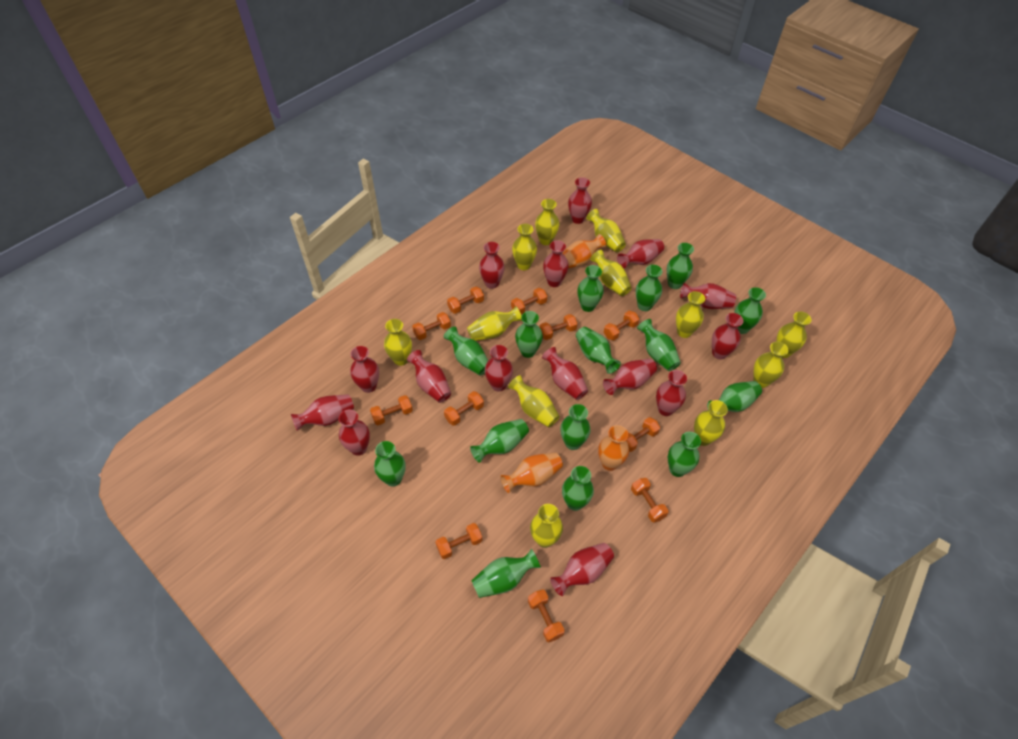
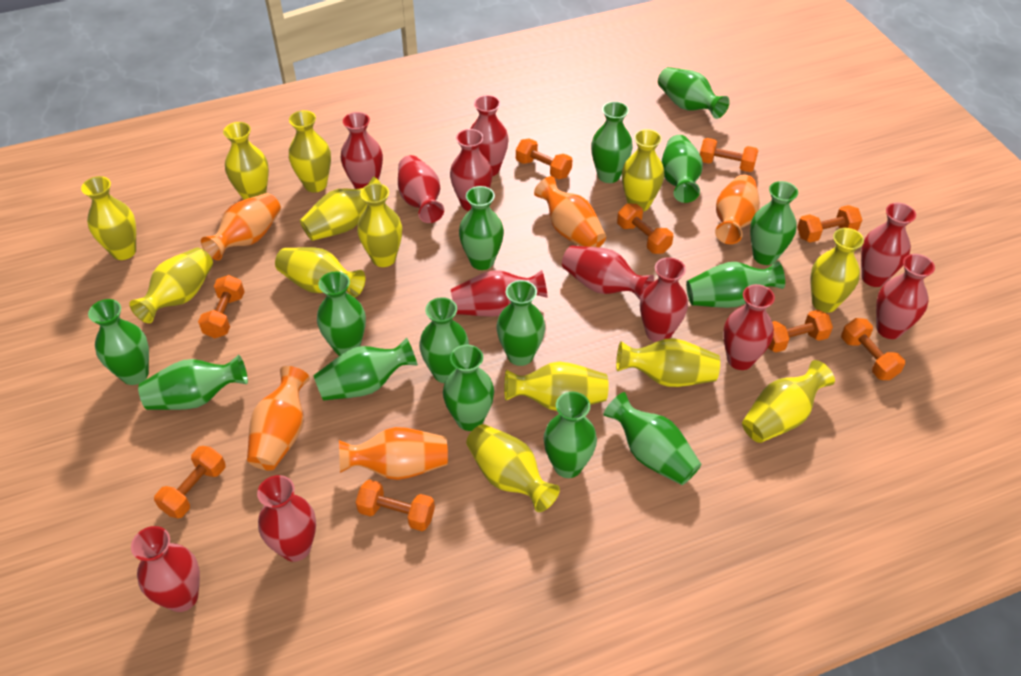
orange dumbbell: [370,395,413,425] [412,312,451,340] [436,523,482,559] [444,391,484,426] [447,287,484,314] [511,288,547,314] [528,589,565,642] [539,314,577,340] [604,311,639,340] [626,417,660,452] [631,478,669,523] = 11 -> [154,446,225,518] [198,275,245,338] [356,479,435,531] [516,138,573,179] [617,204,673,254] [700,138,758,172] [768,310,833,352] [797,205,862,243] [841,318,905,380] = 9
orange vase: [500,452,563,493] [563,234,606,269] [598,425,629,471] = 3 -> [201,193,281,260] [247,366,310,471] [339,427,448,480] [534,176,606,247] [715,175,760,244] = 5
red vase: [291,394,354,431] [339,410,370,456] [350,346,379,393] [407,350,451,403] [479,242,505,289] [485,345,513,392] [542,347,588,400] [543,240,569,287] [550,543,614,596] [568,177,592,224] [603,359,657,395] [617,239,664,268] [656,370,687,416] [680,283,736,309] [712,313,743,360] = 15 -> [131,526,200,612] [257,475,316,562] [341,112,383,189] [398,155,444,223] [450,129,493,211] [451,270,548,317] [470,95,509,176] [562,246,654,299] [640,257,688,342] [723,284,775,370] [861,203,916,287] [876,254,935,339] = 12
yellow vase: [384,319,412,366] [467,306,522,341] [508,375,560,427] [512,224,537,270] [530,504,563,548] [535,199,559,245] [586,209,626,252] [590,250,632,296] [676,291,705,338] [694,400,728,446] [753,342,789,388] [776,311,811,358] = 12 -> [81,176,136,260] [129,248,213,323] [223,122,269,200] [275,247,365,297] [289,110,331,193] [300,177,387,241] [357,183,402,267] [466,424,560,512] [504,362,609,411] [616,338,720,387] [622,129,664,211] [742,360,835,443] [810,228,864,313] = 13

